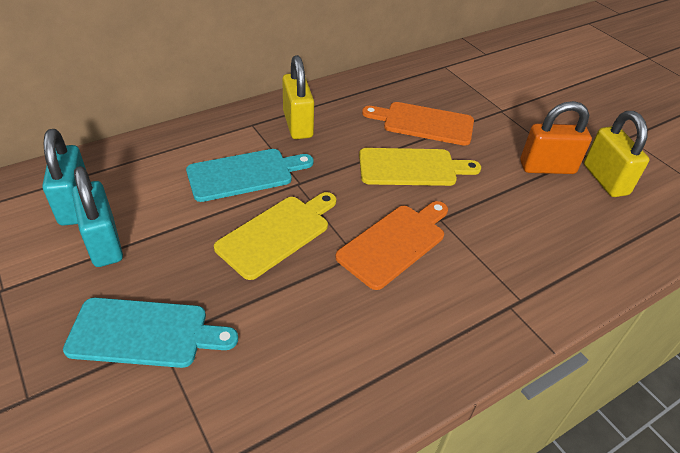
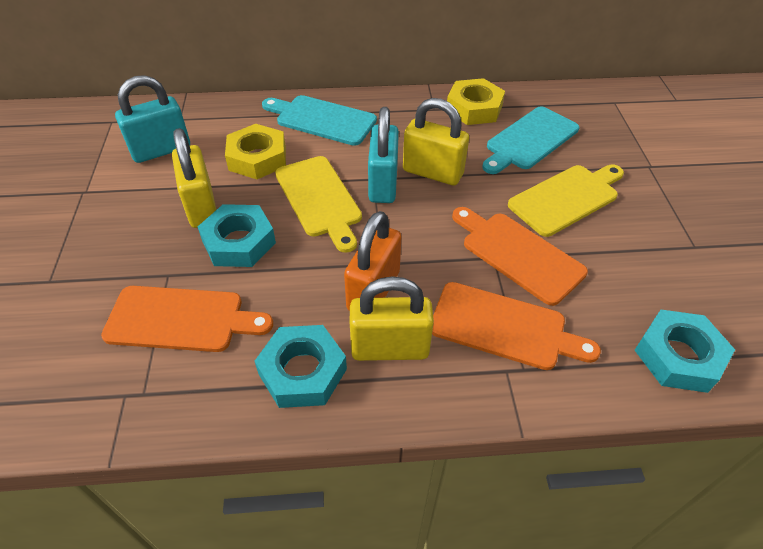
orange cutting board: [335,201,448,290] [362,102,474,146] = 2 -> [101,286,273,352] [432,282,601,370] [452,207,588,306] = 3
turquoise nut: none = 0 -> [198,204,276,267] [255,325,347,408] [635,310,735,393] = 3
yellow nut: none = 0 -> [225,124,286,179] [447,78,505,125] = 2
yellow padlock: [282,55,314,139] [584,111,649,197] = 2 -> [172,128,216,228] [350,276,434,361] [403,98,469,186] = 3

